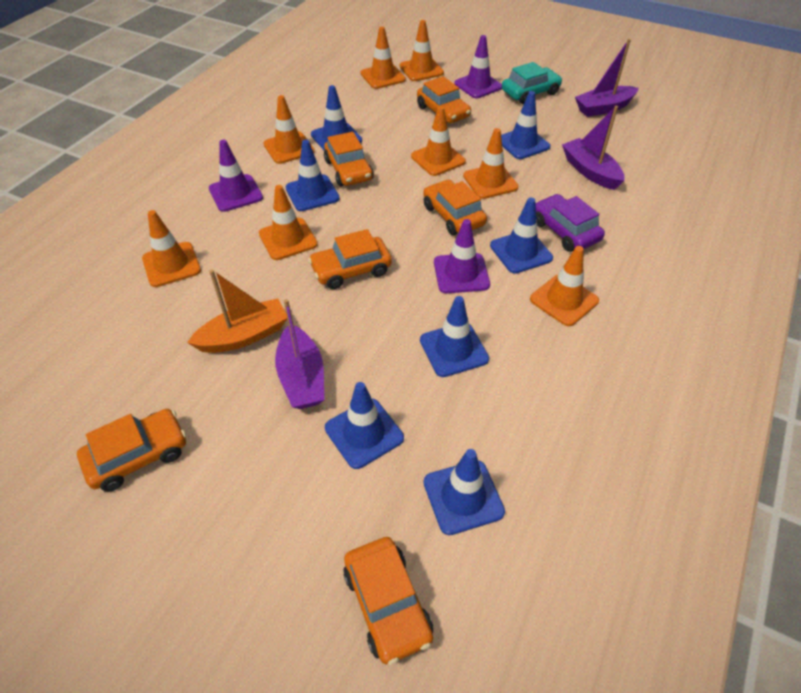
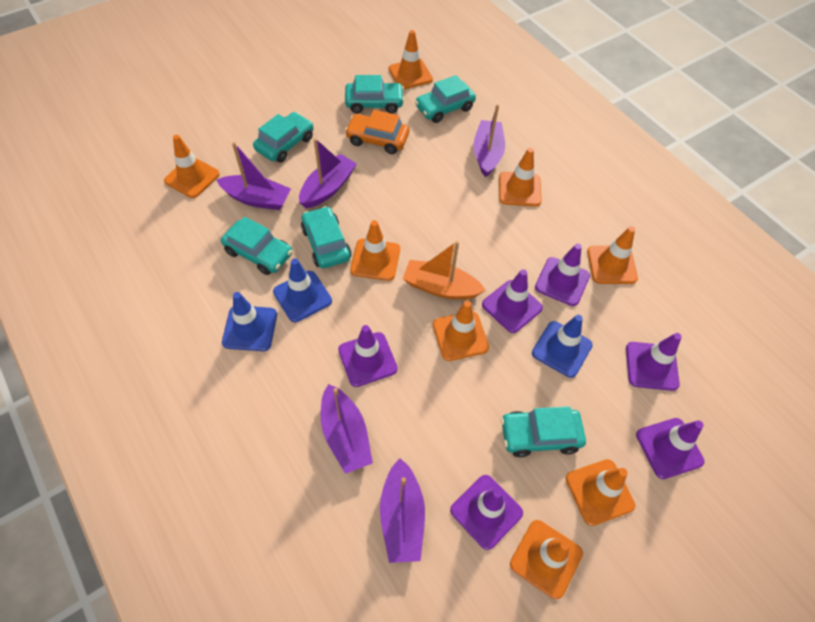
blue traffic cone: [285,140,340,211] [311,85,362,150] [325,382,404,469] [420,296,489,377] [424,449,505,535] [490,198,553,274] [501,91,550,159] = 7 -> [222,292,277,351] [273,258,332,322] [532,315,593,378] = 3
orange car: [77,409,186,492] [308,229,392,289] [324,132,374,186] [343,537,433,665] [417,76,471,123] [423,180,487,235] = 6 -> [345,110,409,154] = 1
purple boat: [275,299,325,409] [562,106,624,190] [575,39,639,117] = 3 -> [216,142,291,210] [299,138,357,209] [321,384,373,474] [380,458,425,563] [473,104,505,177] = 5
purple car: [535,194,605,252] = 1 -> none = 0
purple traffic cone: [209,140,263,212] [434,219,490,293] [454,35,502,98] = 3 -> [338,325,398,387] [450,475,523,550] [482,269,543,333] [535,244,590,306] [626,333,682,391] [636,418,704,479] = 6
turquoise car: [502,62,562,104] = 1 -> [221,217,292,275] [253,112,314,163] [301,206,351,268] [345,75,404,114] [415,75,476,123] [501,406,586,457] = 6

